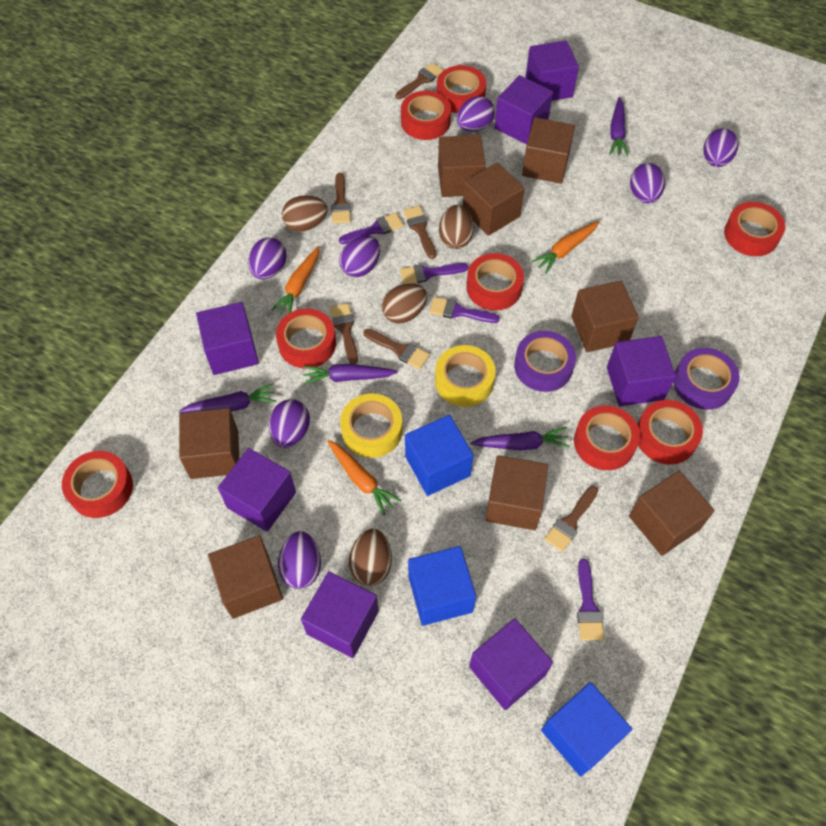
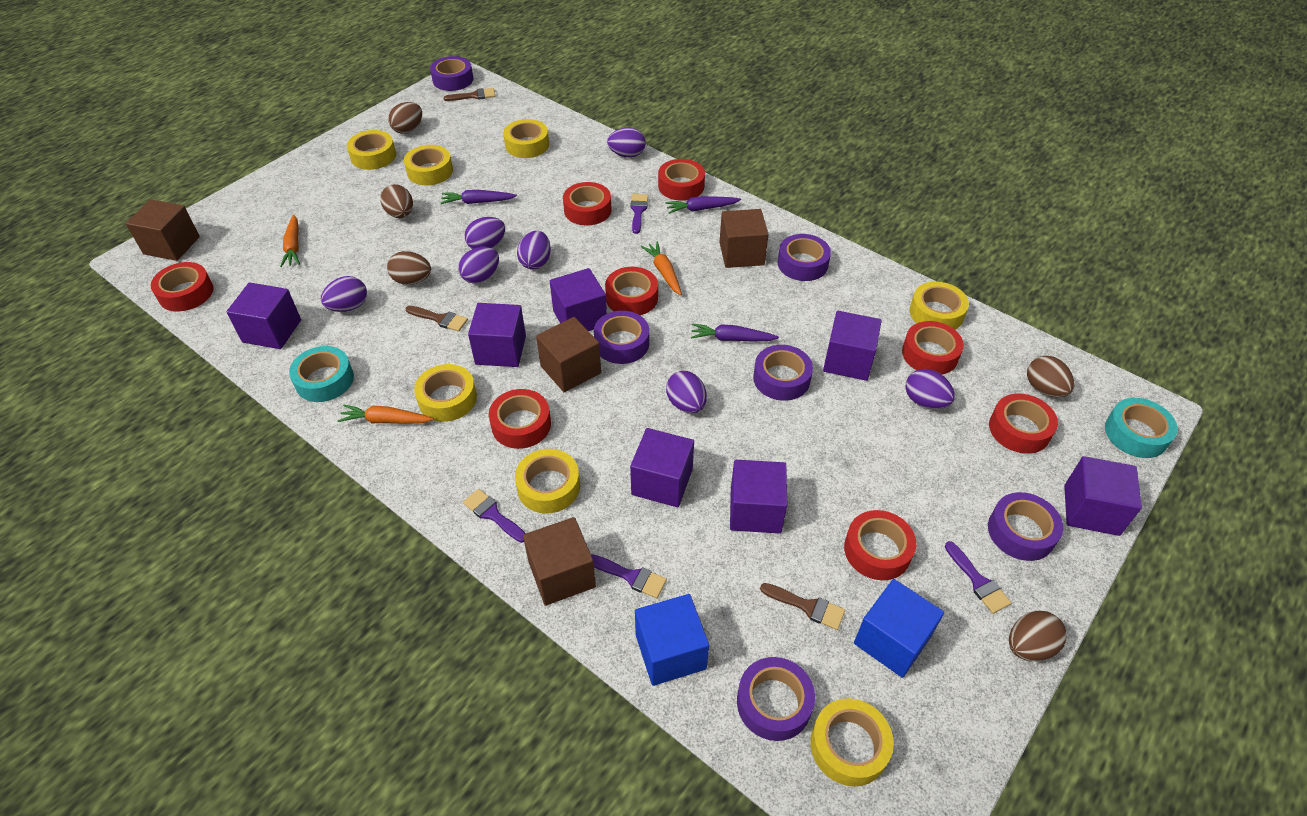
blue cube: [405,415,473,496] [408,546,476,626] [541,682,632,776] = 3 -> [635,594,709,686] [854,579,944,678] = 2
brown brush: [330,303,358,364] [331,173,351,224] [363,329,430,369] [395,63,444,99] [403,206,436,259] [544,486,598,552] = 6 -> [405,306,468,332] [443,88,495,101] [760,583,845,630] = 3
brown cube: [179,408,239,479] [208,535,283,619] [438,135,486,197] [463,162,525,236] [486,455,548,530] [522,117,575,184] [571,281,639,352] [629,471,715,556] = 8 -> [126,199,200,261] [523,517,596,606] [536,317,601,392] [720,209,769,268] = 4
brown egg: [282,195,327,232] [349,529,392,586] [381,283,427,323] [439,205,474,249] = 4 -> [380,184,413,218] [387,251,431,285] [388,102,422,134] [1009,611,1067,661] [1027,356,1074,397] = 5
purple carrot: [179,383,277,413] [303,364,398,385] [470,427,570,450] [609,97,628,156] = 4 -> [441,190,517,204] [665,196,741,214] [691,323,779,342] = 3
purple tape: [514,331,576,392] [673,348,740,410] = 2 -> [430,56,473,91] [594,311,649,364] [737,657,815,741] [753,345,813,401] [778,234,831,281] [988,492,1063,561] = 6
turquoise tape: none = 0 -> [289,346,354,402] [1105,398,1178,458] = 2
yellow tape: [340,393,403,458] [435,345,496,407] = 2 -> [347,130,396,170] [404,145,453,185] [414,364,477,422] [503,119,549,158] [515,449,580,514] [811,698,894,787] [910,282,969,330] = 7

